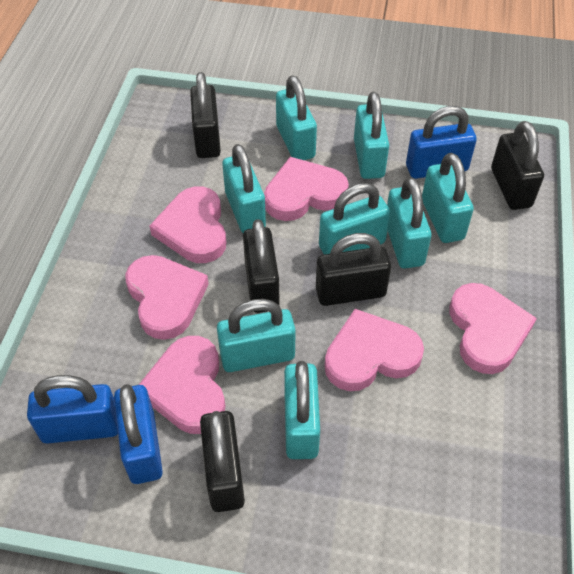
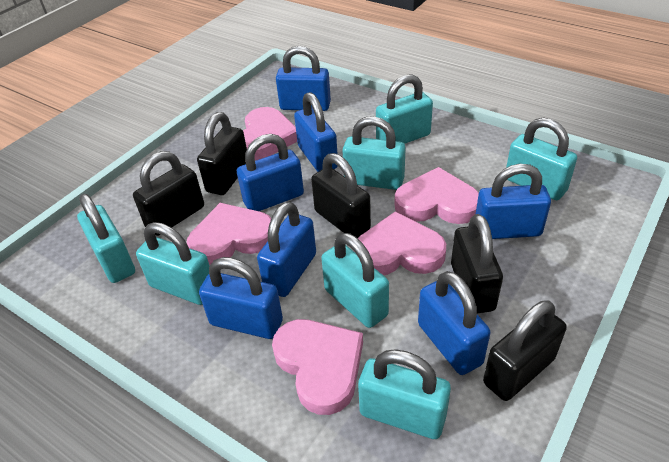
blue padlock: [27,375,118,444] [114,384,163,484] [406,106,477,179] = 3 -> [199,257,283,339] [237,134,304,211] [257,202,316,297] [276,46,331,111] [294,92,338,172] [418,271,491,375] [476,164,551,239] = 7
pink heart: [125,255,209,340] [139,336,225,434] [149,186,226,263] [264,157,349,221] [325,309,424,391] [449,283,537,374] = 6 -> [187,203,271,265] [243,107,297,160] [272,319,363,415] [353,212,446,275] [394,167,479,224] = 5
turquoise padlock: [217,299,296,372] [222,144,266,233] [276,75,317,160] [284,361,320,459] [319,183,390,255] [354,92,389,179] [387,177,432,268] [422,153,474,243] = 8 -> [77,194,135,283] [136,222,210,305] [321,233,389,328] [342,116,406,190] [358,349,451,439] [376,74,433,144] [506,118,577,200] = 7

